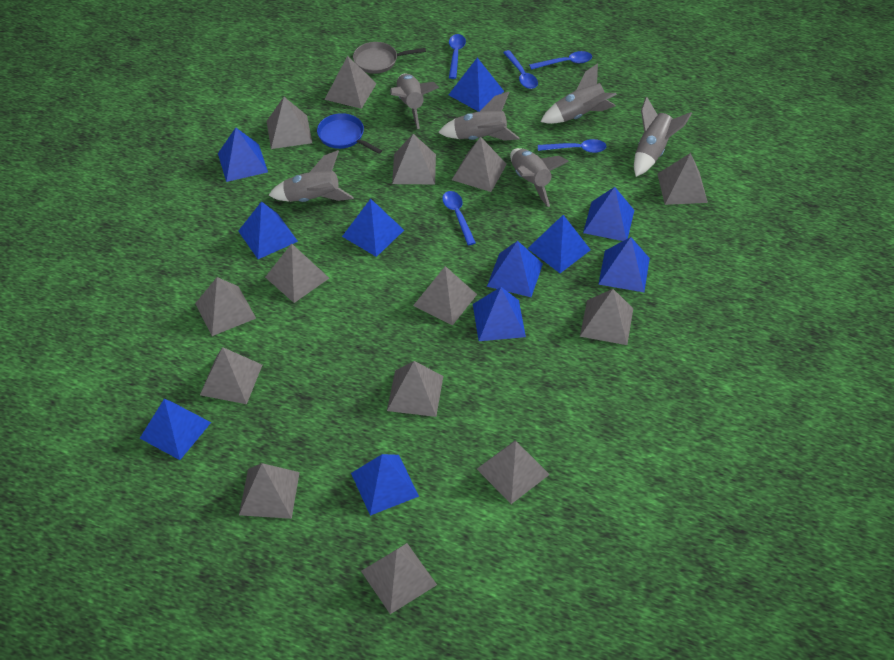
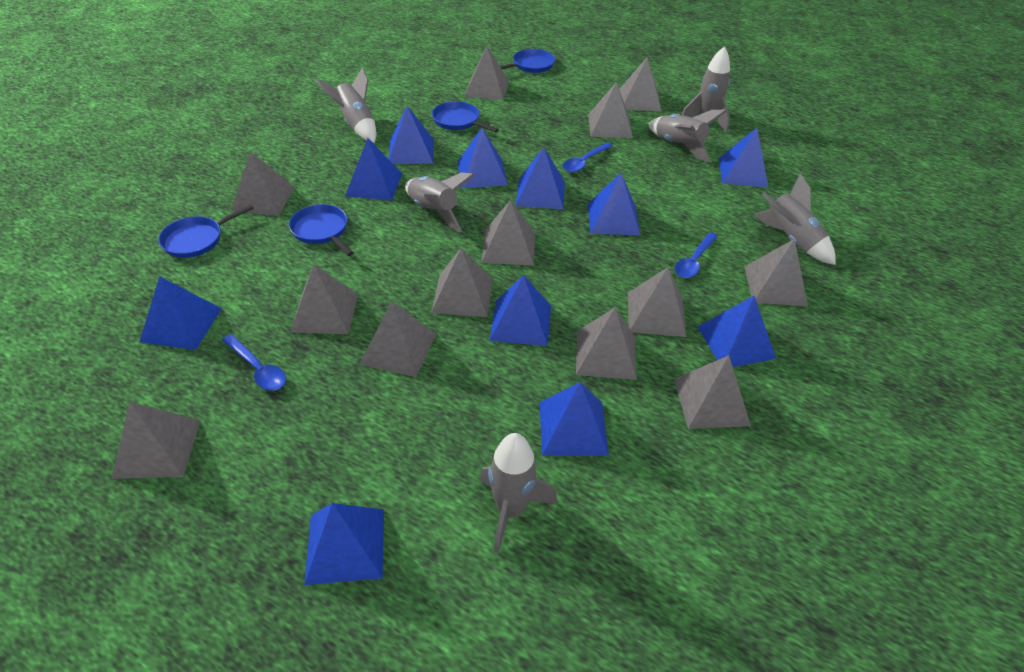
blue pan: [317,113,382,154] = 1 -> [158,204,254,258] [289,204,354,256] [432,101,499,133] [500,49,555,73] = 4
blue spoon: [442,191,476,245] [449,34,466,79] [503,50,538,89] [529,51,592,70] [538,139,606,153] = 5 -> [222,334,286,391] [562,142,613,173] [674,232,718,278] = 3
grey pan: [353,42,426,74] = 1 -> none = 0
grey pyramid: [195,277,256,336] [200,347,262,404] [239,463,300,519] [265,244,329,303] [267,97,312,149] [324,56,377,109] [361,543,437,614] [387,361,443,417] [392,134,436,184] [413,266,477,326] [452,137,507,192] [477,441,550,504] [580,289,633,345] [657,153,708,205] = 14 -> [112,402,201,479] [231,152,295,216] [290,264,358,334] [359,301,436,377] [431,248,493,317] [464,46,509,100] [481,200,535,266] [576,308,637,380] [588,82,633,138] [619,58,661,111] [628,267,686,337] [674,355,751,429] [744,239,808,306] = 13

